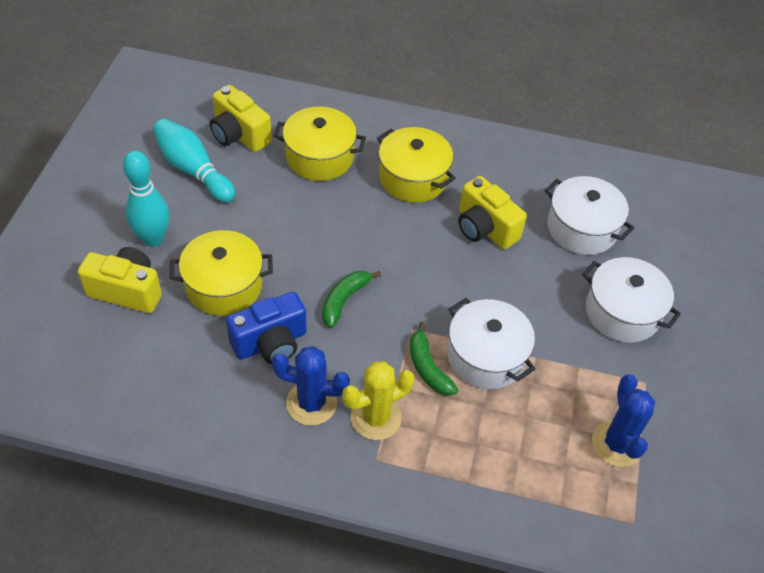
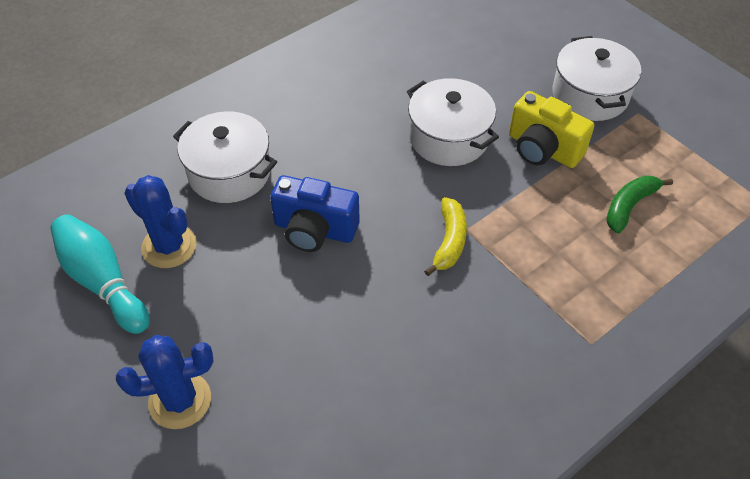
green banana: [322,271,381,328] [410,322,459,396] = 2 -> [606,176,673,234] = 1
turquoise bowling pin: [123,151,169,247] [153,119,235,203] = 2 -> [50,214,150,334] = 1
yellow banana: none = 0 -> [424,197,467,276] = 1
yellow cactus: [342,362,415,440] = 1 -> none = 0
yellow camera: [78,247,162,313] [210,85,272,152] [458,176,527,249] = 3 -> [509,91,594,168] = 1
yellow pot: [169,230,273,316] [273,107,366,181] [377,127,456,203] = 3 -> none = 0

